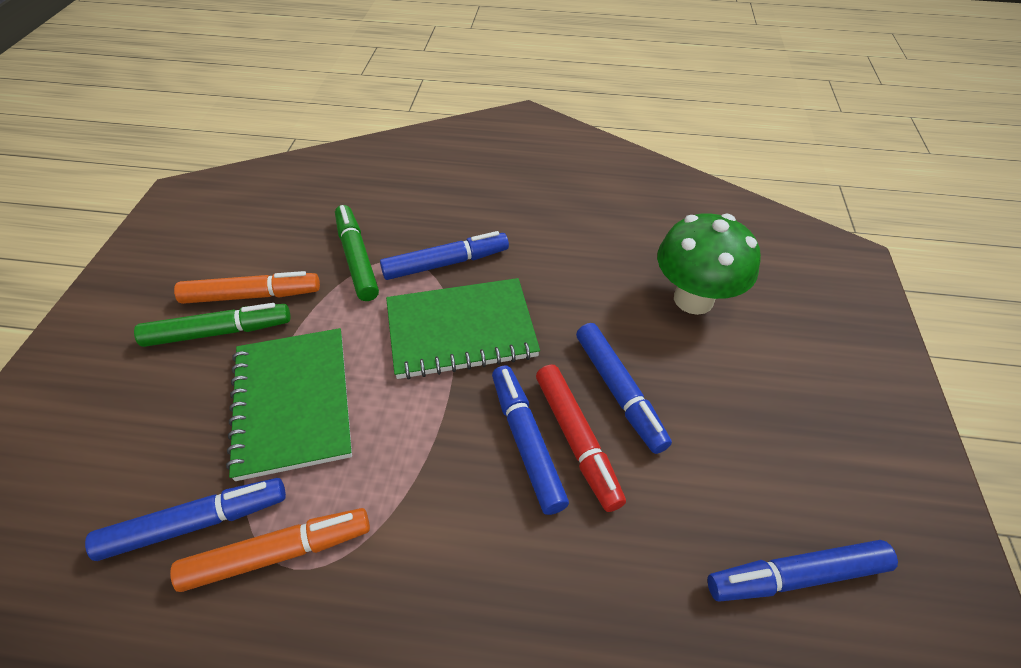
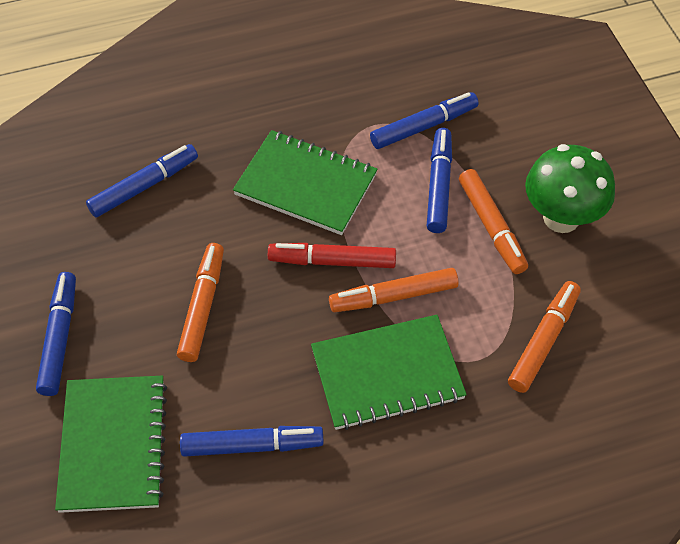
green marker: [134,303,291,347] [335,205,379,301] = 2 -> none = 0
green notebook: [226,328,352,481] [386,278,540,380] = 2 -> [55,376,167,513] [233,130,378,235] [311,315,467,430] = 3
orange marker: [170,508,370,592] [174,271,320,304] = 2 -> [177,243,224,362] [329,268,459,312] [459,169,528,274] [508,281,581,393] = 4

